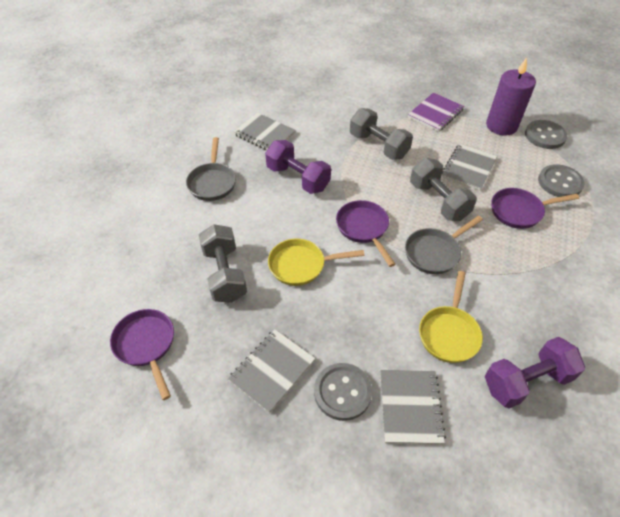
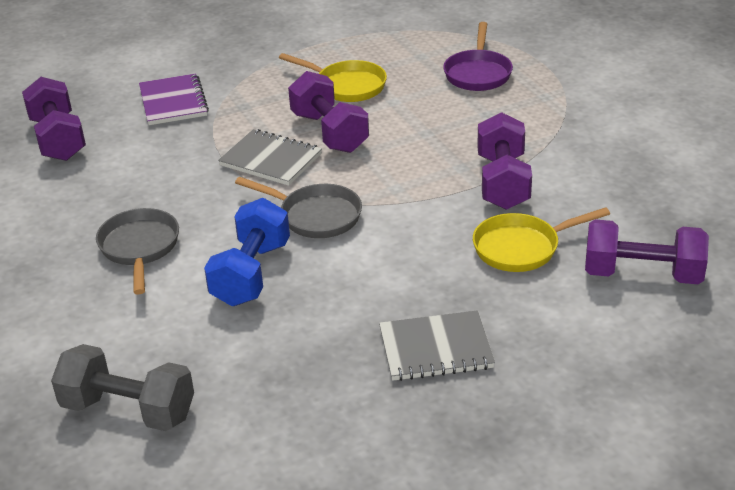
blue dumbbell: none = 0 -> [204,198,290,306] = 1
grey button: [314,363,372,421] [525,120,567,149] [538,164,585,197] = 3 -> none = 0
grey dumbbell: [199,224,247,303] [350,108,413,160] [410,158,477,221] = 3 -> [51,344,194,431] = 1
grey notebook: [228,329,316,414] [234,113,296,150] [380,370,446,445] [442,144,497,191] = 4 -> [218,129,322,186] [379,310,495,381] = 2
purple candle: [486,58,536,136] = 1 -> none = 0
purple dumbbell: [265,140,331,194] [485,337,585,408] = 2 -> [22,77,86,161] [288,71,369,153] [477,112,532,210] [585,219,709,284] = 4
purple pan: [110,309,174,400] [336,200,395,267] [491,188,579,229] = 3 -> [443,22,513,91] = 1

